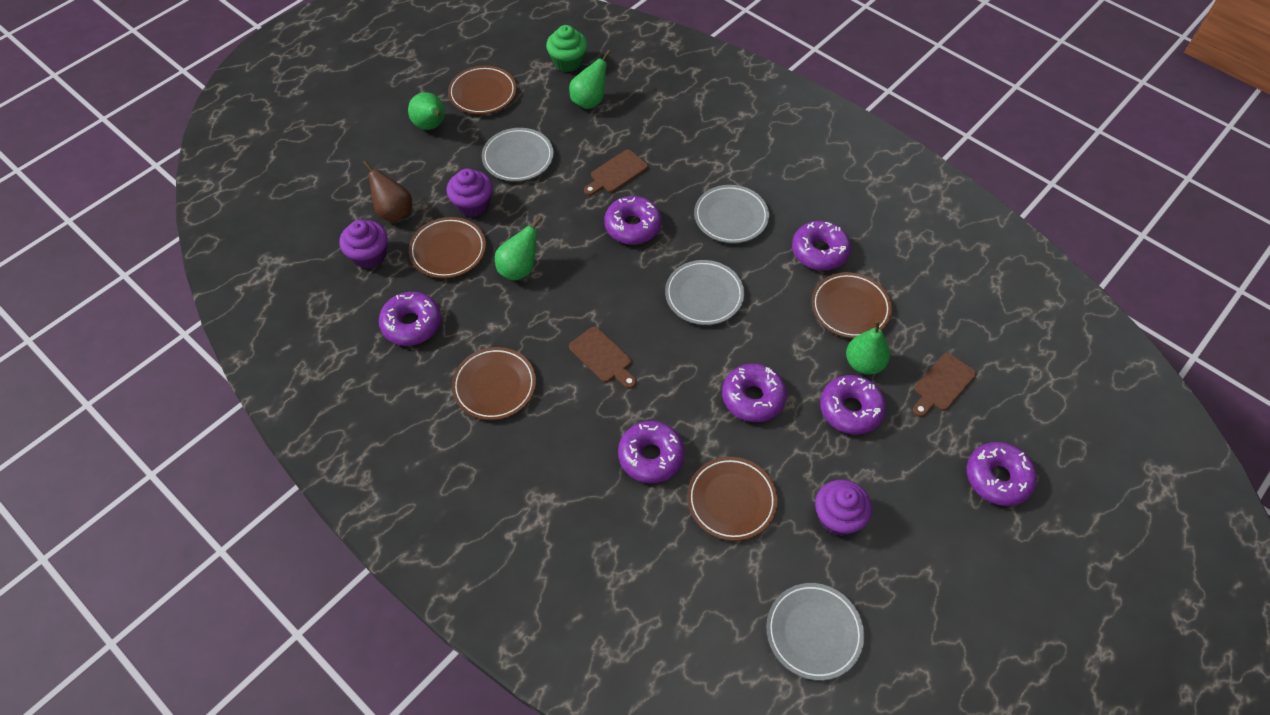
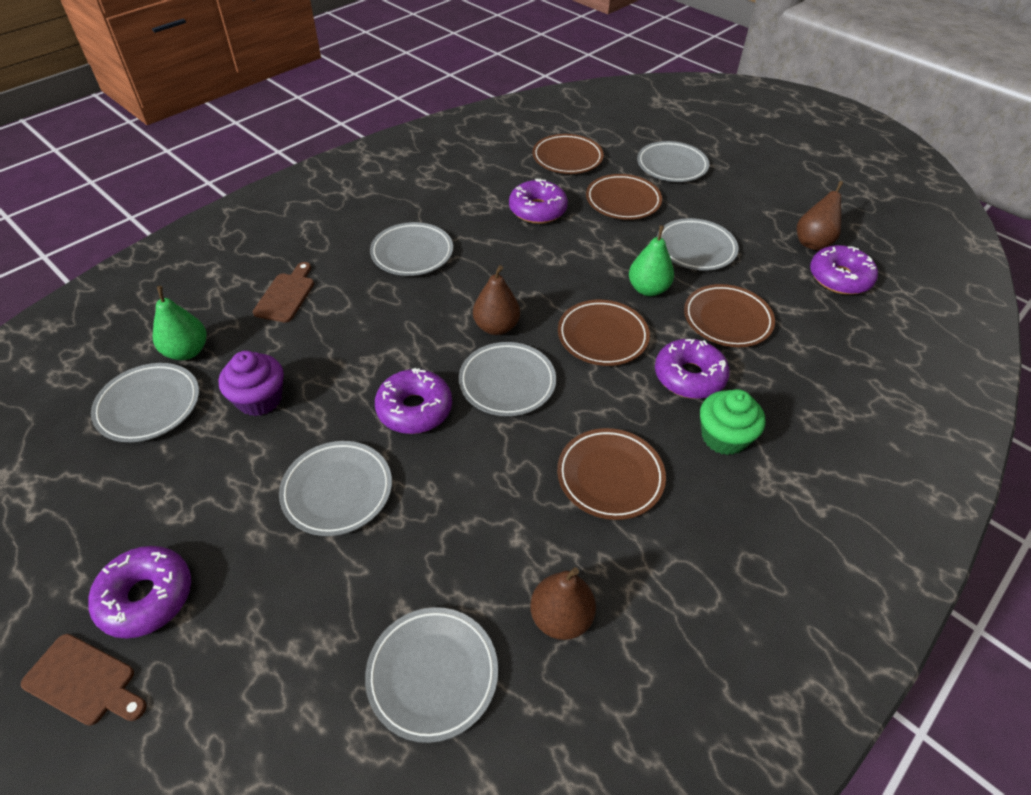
brown cutting board: [569,327,637,389] [584,150,648,196] [913,353,976,417] = 3 -> [21,634,147,726] [253,262,314,323] = 2
brown pear: [363,160,412,222] = 1 -> [473,265,520,335] [530,567,596,640] [797,181,843,250] = 3
green pear: [408,92,445,130] [495,216,542,281] [569,50,611,109] [846,320,890,375] = 4 -> [153,286,206,360] [629,225,674,296] = 2
grey plate: [482,128,554,181] [665,260,744,325] [694,185,769,243] [766,583,864,681] = 4 -> [91,363,199,442] [279,441,392,536] [365,607,498,743] [370,222,453,276] [459,342,556,416] [637,141,710,182] [657,218,739,271] = 7
purple cupcake: [340,220,388,269] [447,168,493,217] [815,480,872,536] = 3 -> [219,351,284,416] = 1
purple donut: [379,292,441,346] [604,196,662,245] [618,421,685,483] [722,364,787,422] [792,221,851,271] [820,375,886,435] [967,442,1037,506] = 7 -> [88,546,191,639] [375,368,452,434] [509,178,568,224] [655,339,730,399] [810,245,878,295] = 5

